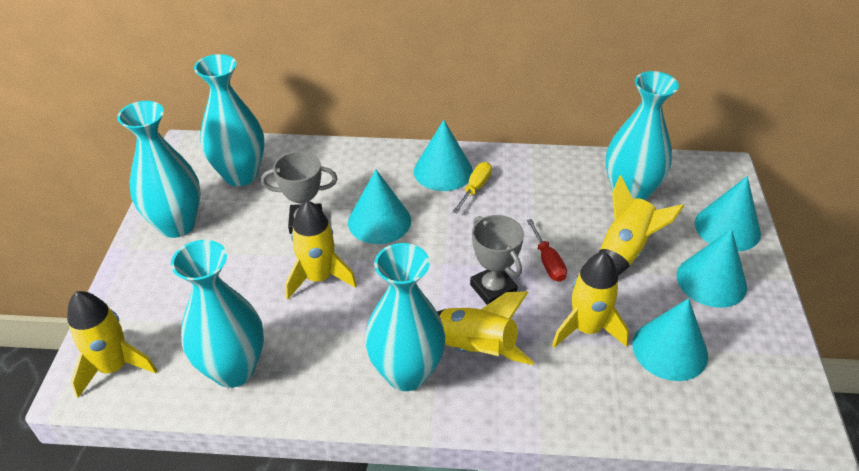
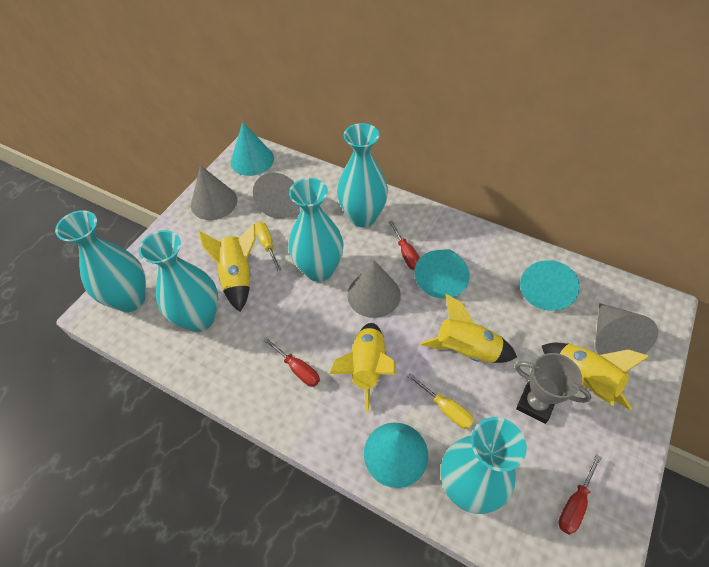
grey cone: none = 0 -> [191,165,237,220] [253,172,299,219] [347,261,401,318] [595,303,658,355] = 4
grey trophy: [261,151,338,234] [470,215,524,305] = 2 -> [515,353,592,424] = 1
red screwdriver: [527,219,567,282] = 1 -> [263,337,320,387] [389,221,420,270] [558,454,602,535] = 3
turquoise cone: [348,170,411,244] [414,120,473,191] [632,298,708,381] [677,229,747,308] [695,176,761,251] = 5 -> [231,122,274,176] [364,422,428,488] [414,249,470,299] [520,260,580,311] = 4
yellow rocket: [67,291,157,398] [285,201,357,300] [437,291,534,365] [552,252,629,348] [599,175,684,276] = 5 -> [198,224,256,312] [329,323,396,412] [420,294,517,363] [542,343,650,410] = 4
yellow screwdriver: [452,162,492,213] = 1 -> [255,222,281,271] [407,373,474,429] = 2

